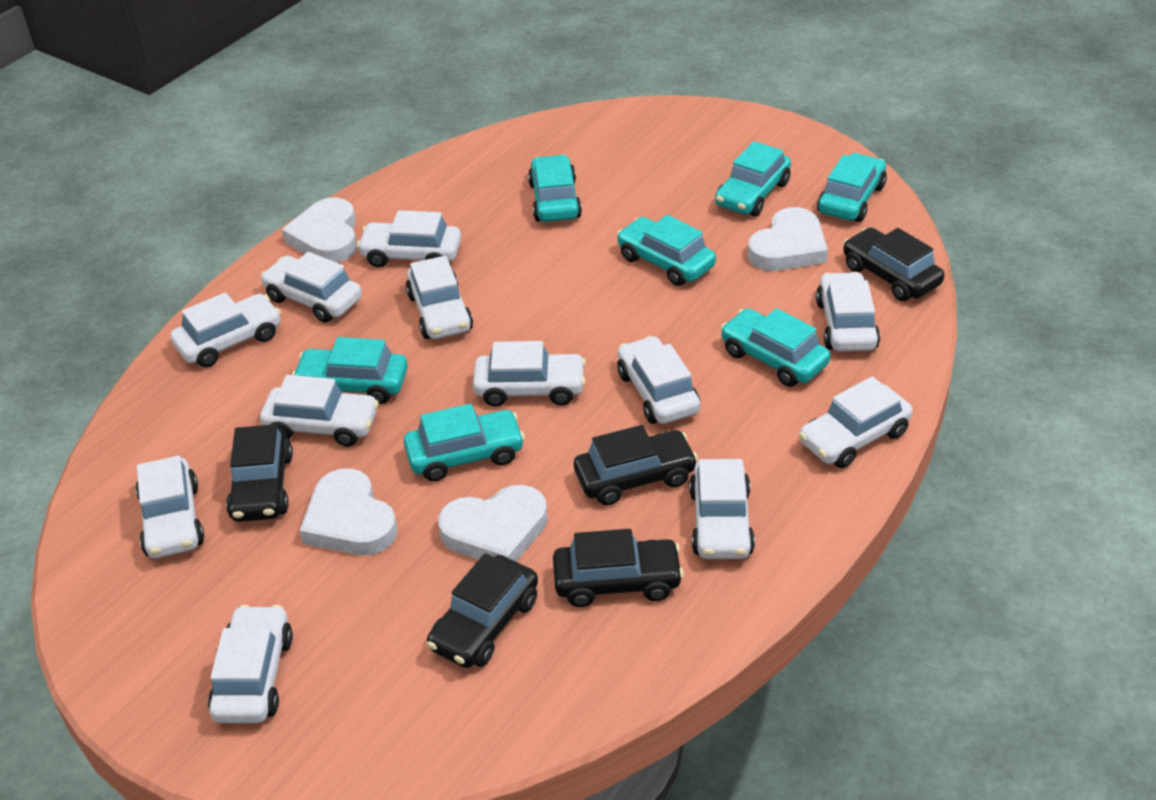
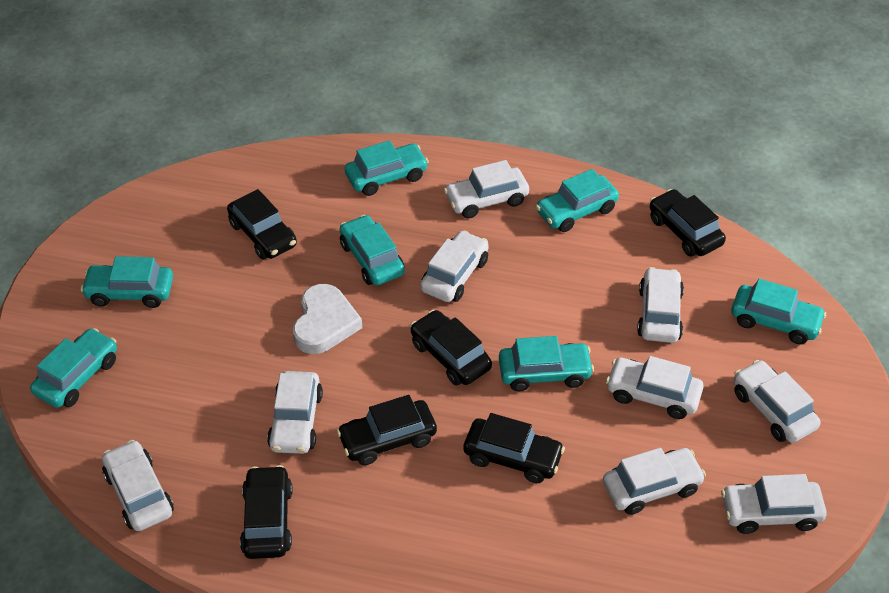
black car: [226,424,293,522] [427,553,538,668] [553,529,684,607] [574,425,698,505] [843,227,944,301] = 5 -> [227,189,297,259] [240,465,293,559] [337,395,437,465] [410,310,492,386] [463,413,565,483] [650,189,726,257] = 6
white car: [136,456,204,558] [170,292,281,368] [208,605,293,723] [260,252,362,323] [260,375,379,447] [357,210,461,267] [406,256,473,339] [473,341,586,407] [617,336,700,424] [689,459,755,559] [799,376,913,468] [816,272,880,352] = 12 -> [102,440,174,531] [267,371,323,454] [420,230,489,302] [444,160,529,218] [603,448,706,515] [606,356,704,419] [637,267,684,343] [721,474,827,534] [734,360,820,443] = 9
white heart: [282,198,357,263] [299,468,398,555] [438,485,548,562] [748,207,828,271] = 4 -> [293,284,362,354] = 1

